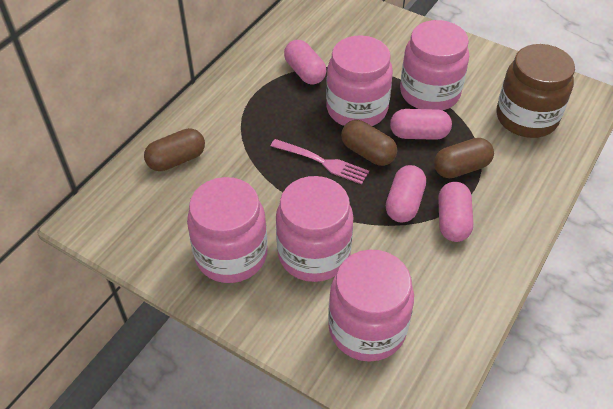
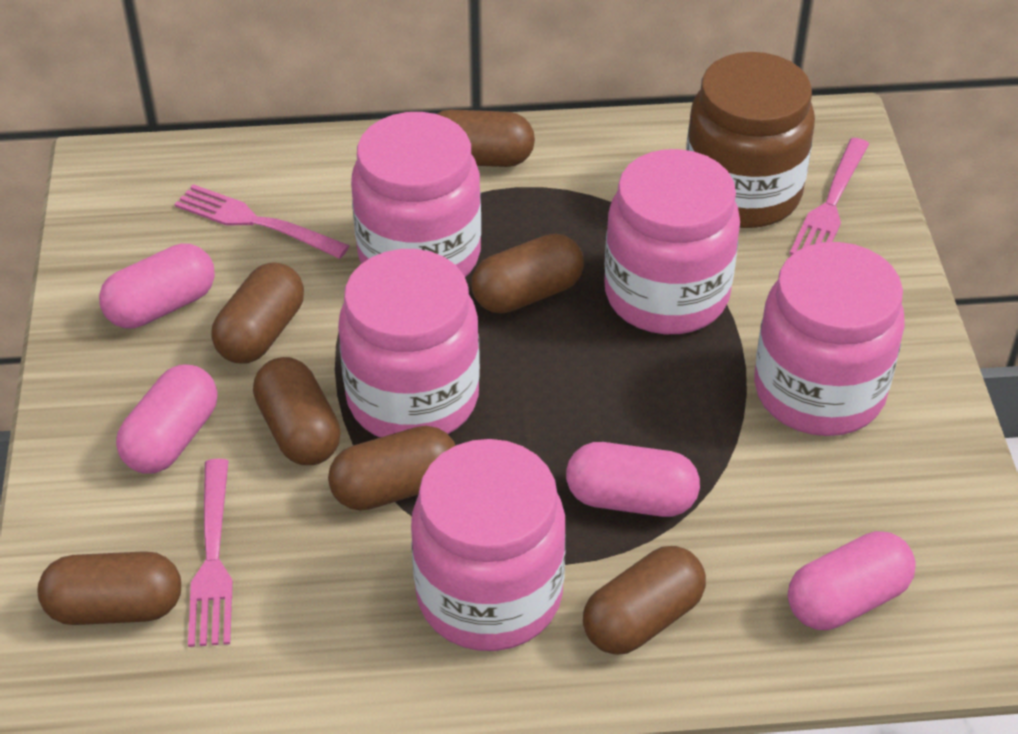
brown capsule: [144,128,205,171] [341,120,397,166] [434,138,494,178] = 3 -> [38,551,181,625] [211,262,304,364] [253,357,341,465] [328,426,456,511] [437,109,535,167] [471,233,584,313] [583,546,706,655] = 7
pink fork: [271,139,369,184] = 1 -> [175,184,350,259] [188,459,233,647] [790,138,869,255] = 3

